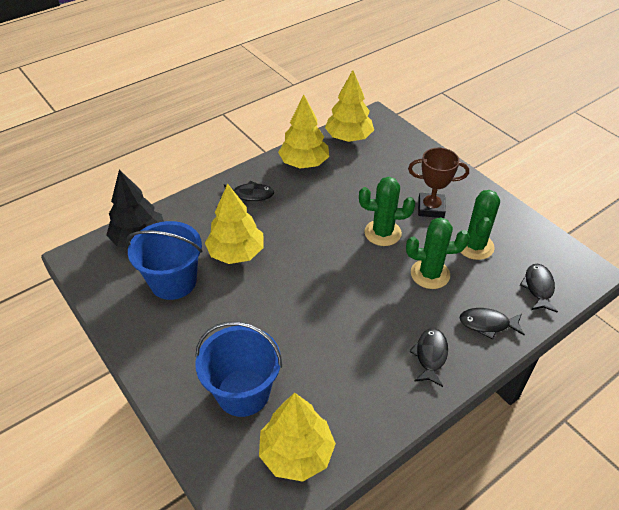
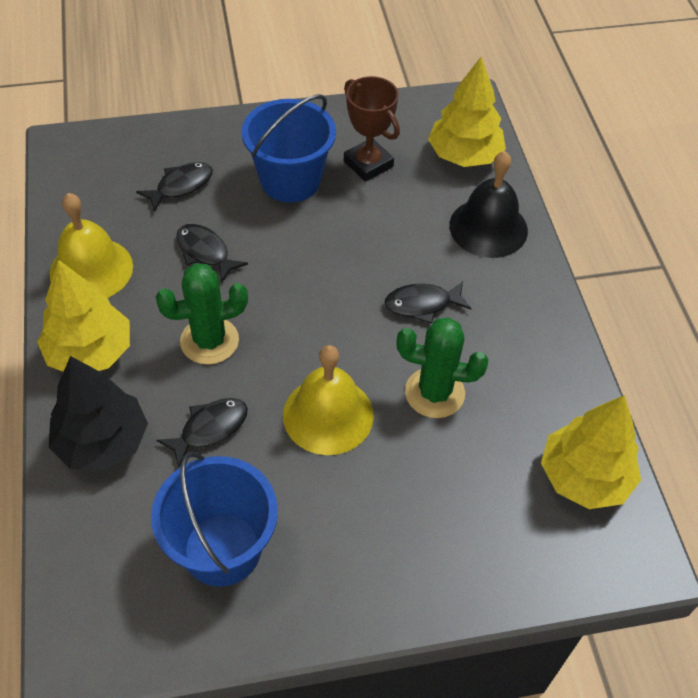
black bell: none = 0 -> [449,151,528,258] = 1
green cactus: [359,177,415,246] [406,217,470,289] [460,190,500,260] = 3 -> [156,263,248,365] [397,317,489,418] = 2
yellow bell: none = 0 -> [50,193,133,298] [283,345,374,455] = 2
yellow tree: [205,184,264,264] [259,393,336,482] [278,95,329,169] [325,70,374,142] = 4 -> [37,260,130,372] [428,57,506,167] [541,395,641,509] = 3

